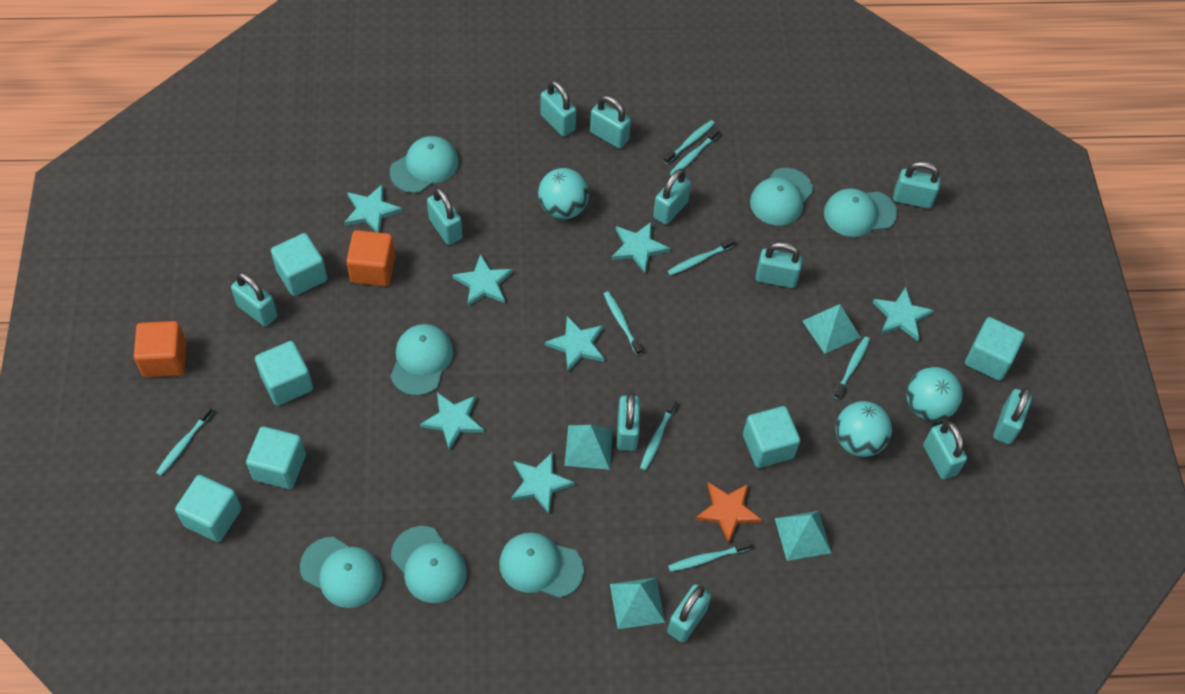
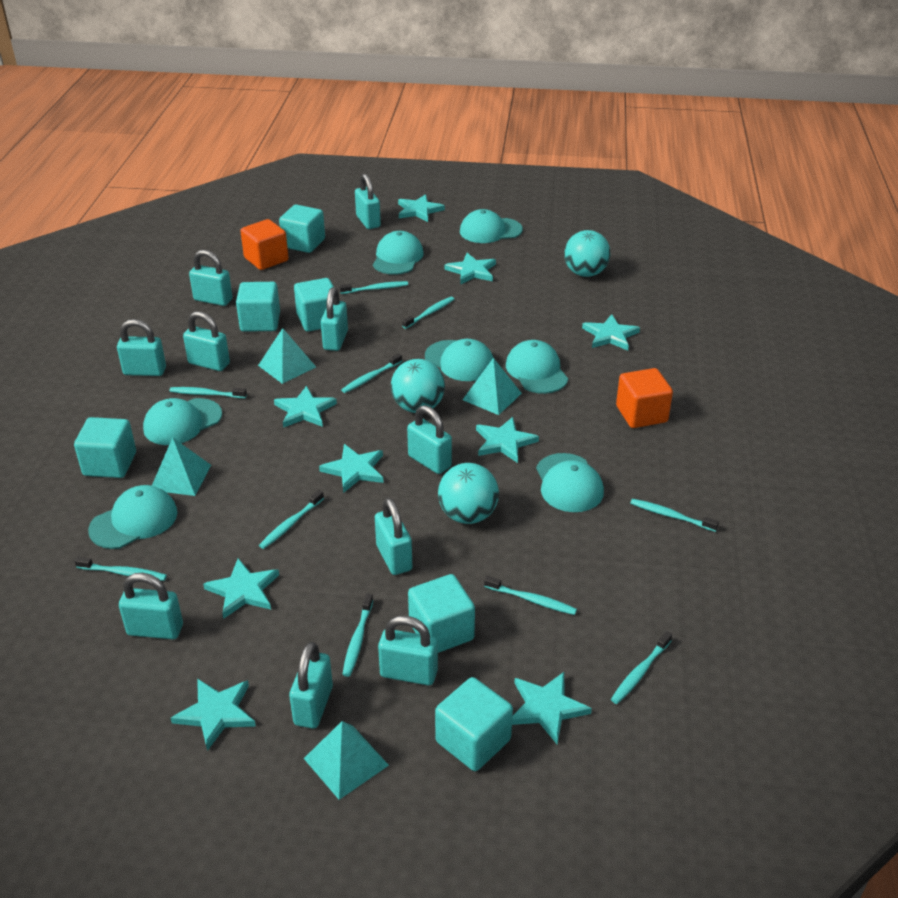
orange star: [695,482,762,543] = 1 -> none = 0
turquoise padlock: [231,272,278,326] [427,187,463,245] [540,80,576,137] [590,95,631,149] [617,392,640,451] [653,169,691,225] [667,584,711,643] [756,242,803,288] [893,161,941,209] [923,421,967,480] [993,387,1032,445] = 11 -> [117,319,166,376] [119,573,183,639] [183,311,230,371] [189,250,233,306] [289,642,333,729] [321,287,348,351] [355,174,381,229] [375,498,412,575] [378,616,438,685] [407,405,452,474] = 10
turquoise star: [344,184,403,233] [420,392,484,450] [452,254,513,307] [511,452,575,514] [545,316,604,372] [612,221,670,273] [873,287,934,341] = 7 -> [171,679,256,751] [203,558,279,619] [274,386,337,428] [319,444,383,493] [398,194,445,222] [445,253,496,285] [476,417,539,463] [512,672,592,744] [582,314,640,351] = 9
turquoise toothbrush: [156,406,213,476] [604,291,642,355] [640,399,676,470] [663,120,715,164] [668,238,735,276] [668,541,751,572] [669,128,720,175] [833,337,870,399] = 8 -> [74,557,167,581] [170,387,247,398] [259,490,324,549] [339,281,408,294] [341,353,402,393] [342,593,373,677] [402,297,454,329] [484,576,577,615] [611,631,672,704] [630,499,719,532] = 10

